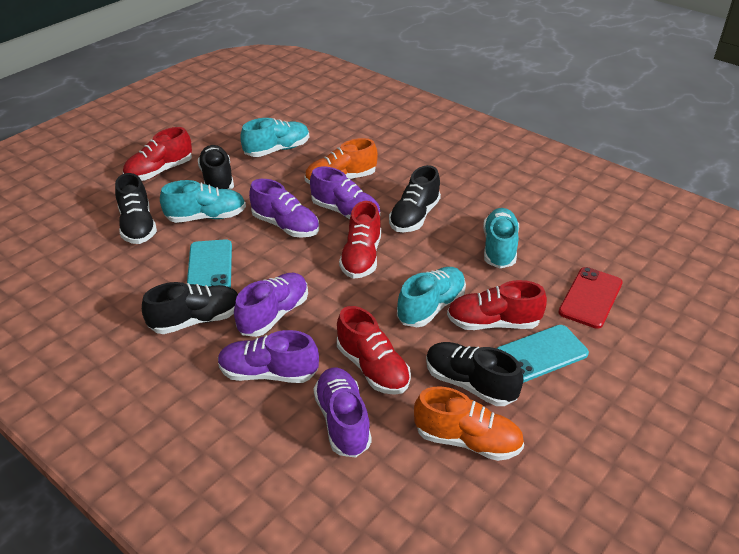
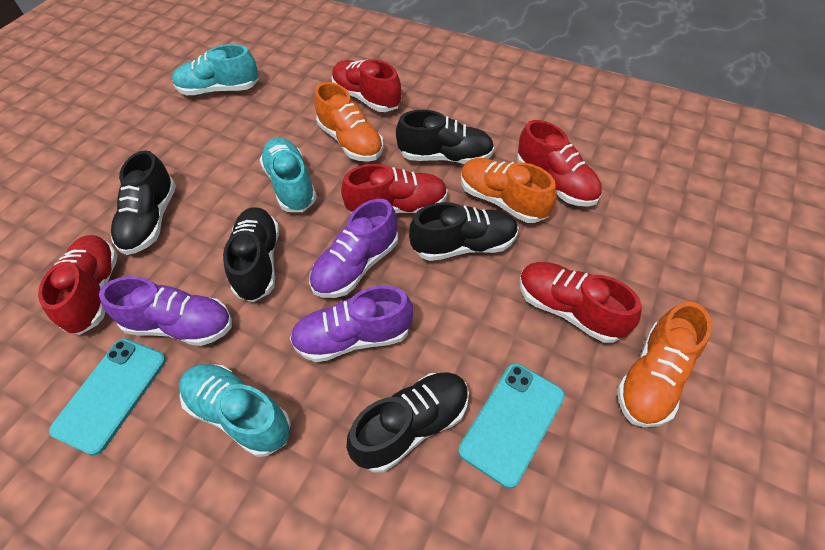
orange shoe: [305,138,378,184] [414,387,524,461] = 2 -> [314,82,384,162] [461,158,557,223] [617,302,712,427] = 3
purple shoe: [218,330,319,383] [234,273,308,337] [249,179,319,238] [310,167,380,220] [313,368,372,458] = 5 -> [99,276,232,346] [290,285,413,362] [309,199,398,298] = 3
red phone: [558,267,623,329] = 1 -> none = 0
red shoe: [123,127,192,181] [337,306,411,395] [339,201,381,279] [447,280,547,330] = 4 -> [38,235,118,335] [331,59,401,112] [341,164,448,214] [517,120,602,207] [519,262,641,343] = 5
turquoise shoe: [160,180,246,223] [240,118,309,157] [397,267,466,327] [483,208,519,268] = 4 -> [172,44,259,95] [179,364,291,457] [260,137,317,212] = 3

